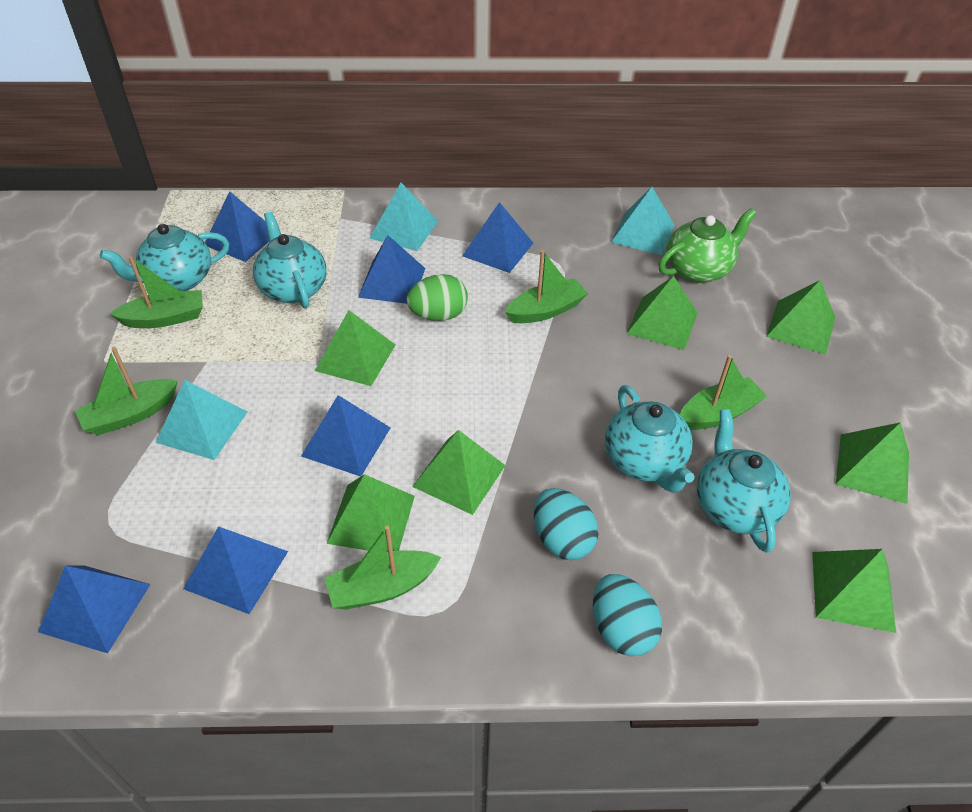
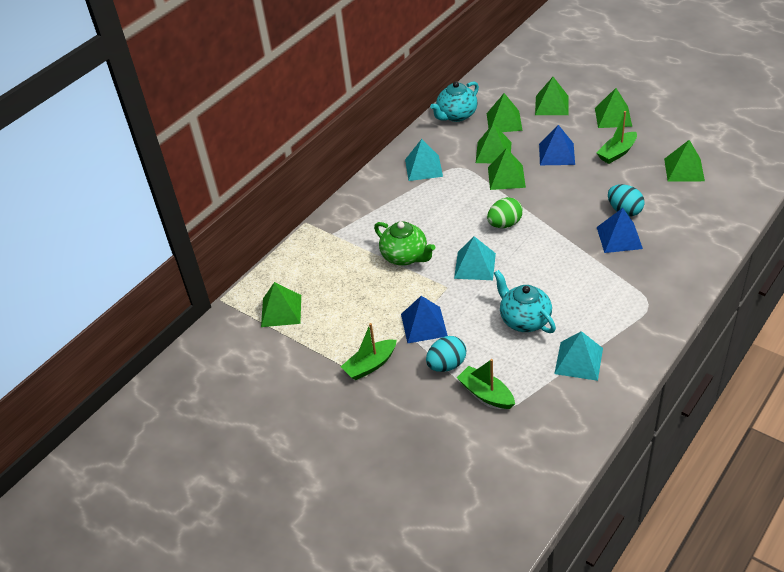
blue pyramid: [38,565,151,653] [183,526,288,614] [205,191,269,262] [301,395,391,477] [358,235,425,304] [462,202,533,273] = 6 -> [401,296,448,343] [539,125,575,165] [597,208,643,253] = 3
green boat: [75,347,178,435] [110,256,203,328] [324,525,441,610] [505,250,588,323] [680,355,767,430] = 5 -> [341,323,397,380] [457,359,515,409] [596,111,637,164] = 3
turquoise teapot: [100,224,229,291] [253,212,327,308] [605,385,694,493] [697,409,791,553] = 4 -> [430,81,479,122] [494,270,556,333] = 2

